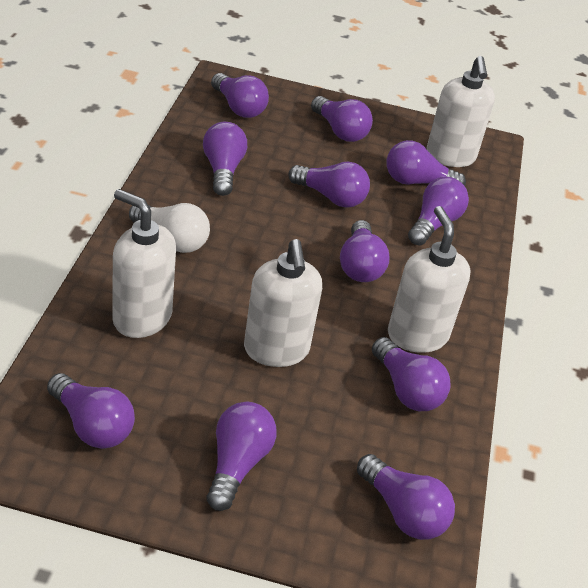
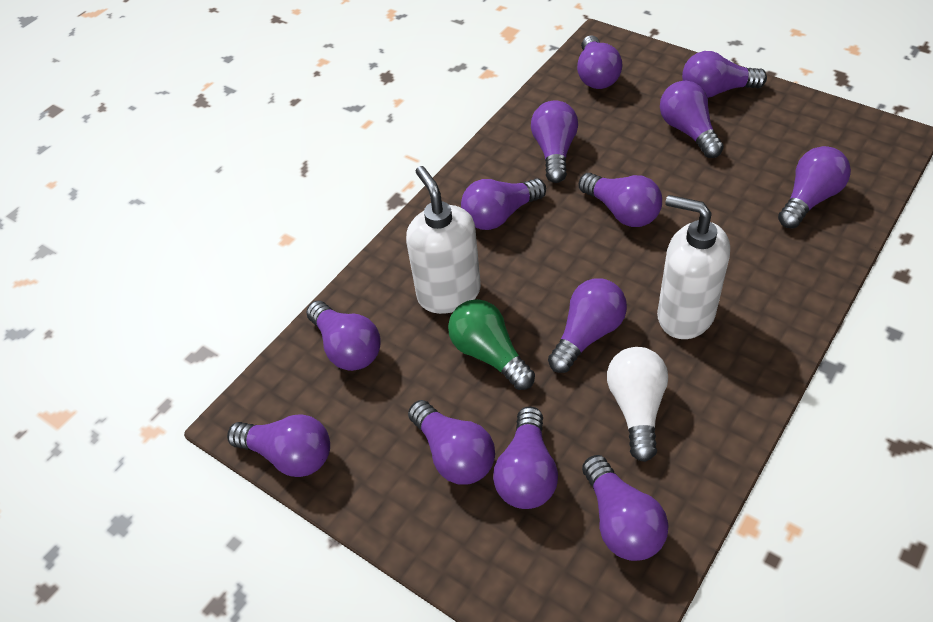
green light bulb: none = 0 -> [448,299,535,390] = 1
purple light bulb: [47,373,135,449] [203,122,247,196] [207,402,276,511] [211,73,269,118] [289,162,370,208] [311,96,373,142] [340,220,390,282] [357,454,455,540] [372,337,450,411] [387,140,466,186] [408,177,469,245] = 11 -> [227,414,330,477] [306,301,381,371] [408,400,495,484] [461,178,546,230] [493,407,558,509] [531,100,578,183] [548,278,627,373] [577,35,622,89] [579,173,662,227] [582,455,669,561] [660,81,724,158] [682,51,767,98] [778,146,851,228] = 13
white soap dispenser: [113,189,176,338] [244,239,322,367] [388,206,471,353] [427,56,495,167] = 4 -> [406,166,481,314] [657,195,730,339] = 2

